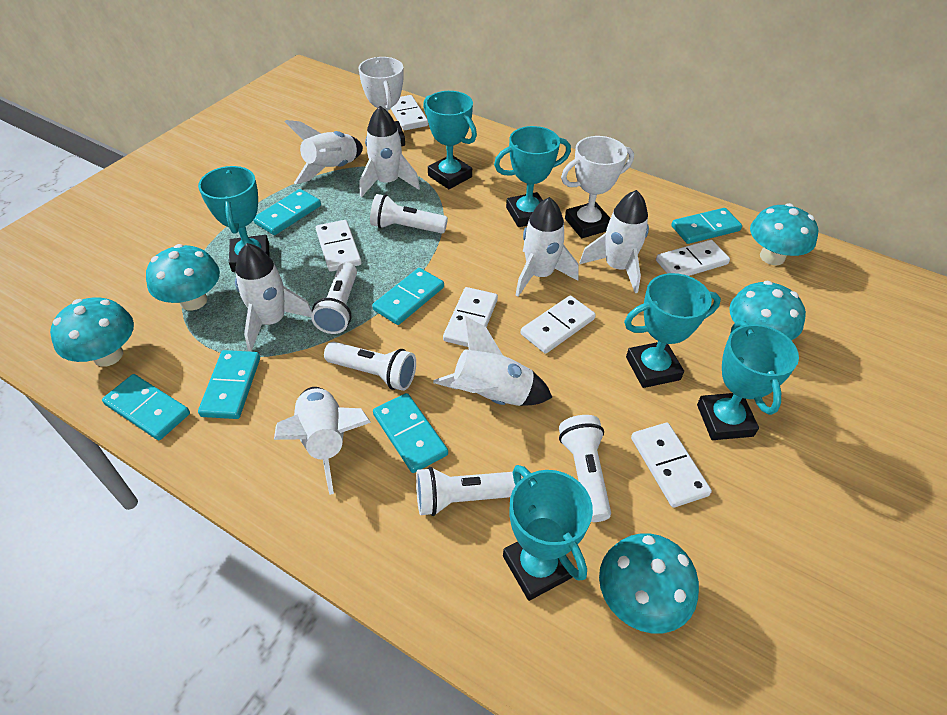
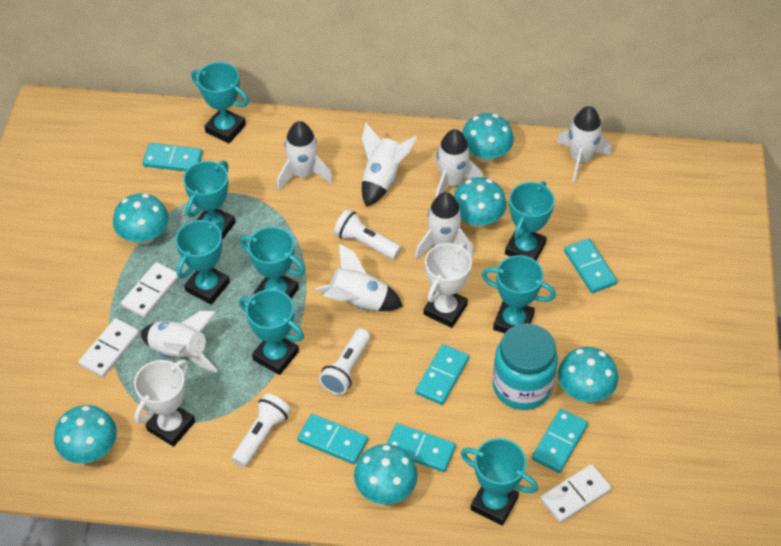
turquoise jar: none = 0 -> [492,323,558,410] = 1
turquoise mushroom: [50,297,134,367] [146,244,220,311] [599,533,699,634] [729,281,806,340] [750,203,818,265] = 5 -> [54,405,117,463] [113,193,169,244] [354,444,418,504] [453,177,507,228] [462,113,514,163] [558,347,618,402] = 6
turquoise trophy: [198,166,269,272] [423,91,477,189] [494,126,571,227] [503,465,593,601] [624,273,721,388] [697,320,799,440] = 6 -> [175,220,230,305] [183,161,235,240] [191,62,249,143] [239,289,304,375] [240,227,305,299] [461,438,538,525] [482,255,556,333] [505,181,555,261] = 8
white domino: [316,220,362,272] [391,95,428,130] [443,287,498,347] [520,295,596,354] [631,423,712,508] [656,240,730,276] = 6 -> [78,318,139,377] [121,262,179,318] [541,464,612,523] = 3
white flashlight: [311,262,357,334] [324,342,416,391] [370,194,448,234] [416,467,522,516] [559,415,611,522] = 5 -> [232,393,291,467] [319,329,370,395] [334,209,401,259] = 3

